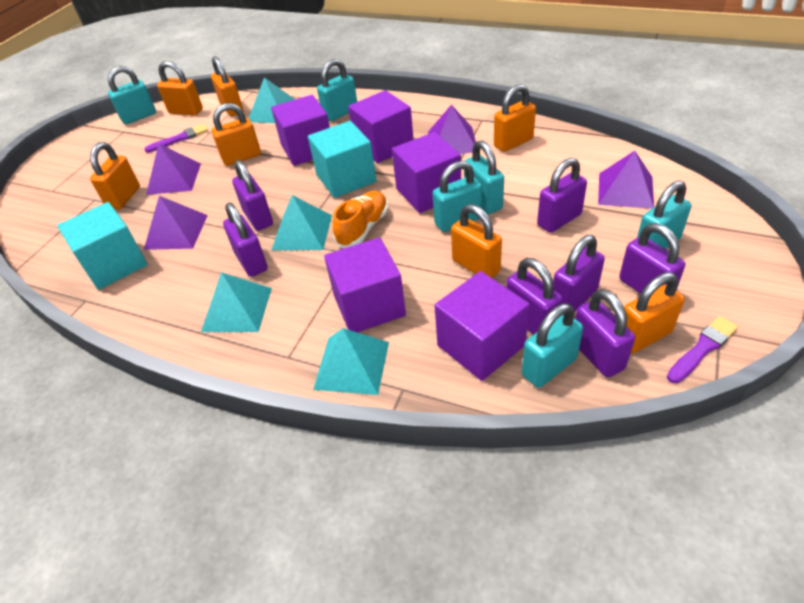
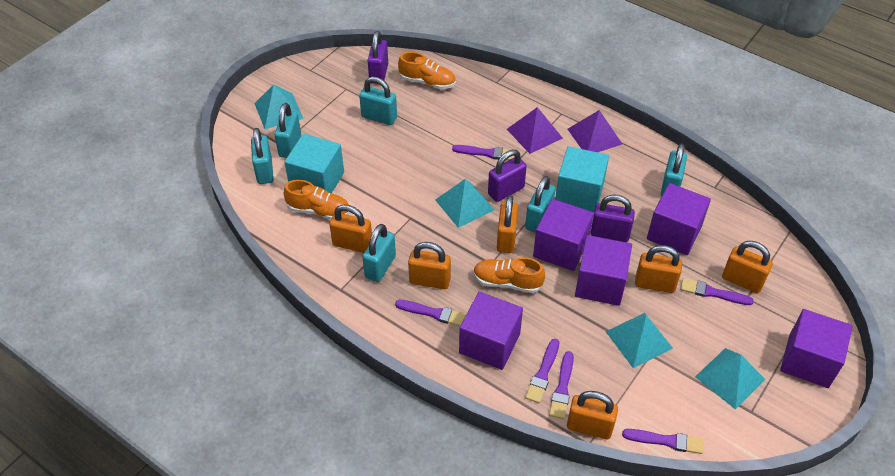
orange padlock: [90,142,140,210] [157,61,203,116] [211,56,243,116] [212,103,261,166] [451,204,502,278] [494,84,536,152] [624,272,685,354] = 7 -> [329,205,372,253] [408,242,451,289] [497,195,518,253] [567,391,618,439] [635,245,682,293] [722,241,773,293] = 6
orange shoe: [333,191,388,248] = 1 -> [284,180,350,220] [398,52,456,89] [473,257,545,293] = 3
purple brush: [144,124,209,153] [667,316,738,383] = 2 -> [395,300,466,326] [452,145,515,160] [525,339,559,403] [549,351,574,419] [622,429,703,454] [681,278,754,305] = 6
purple padlock: [223,203,268,277] [232,160,273,231] [506,258,563,335] [537,158,587,233] [553,235,605,312] [575,289,635,378] [619,223,685,294] = 7 -> [367,31,388,84] [488,150,527,202] [590,195,635,242] = 3
purple pyramid: [144,196,208,250] [146,143,201,195] [428,104,476,154] [598,151,654,209] = 4 -> [507,107,563,154] [568,110,622,152] = 2

